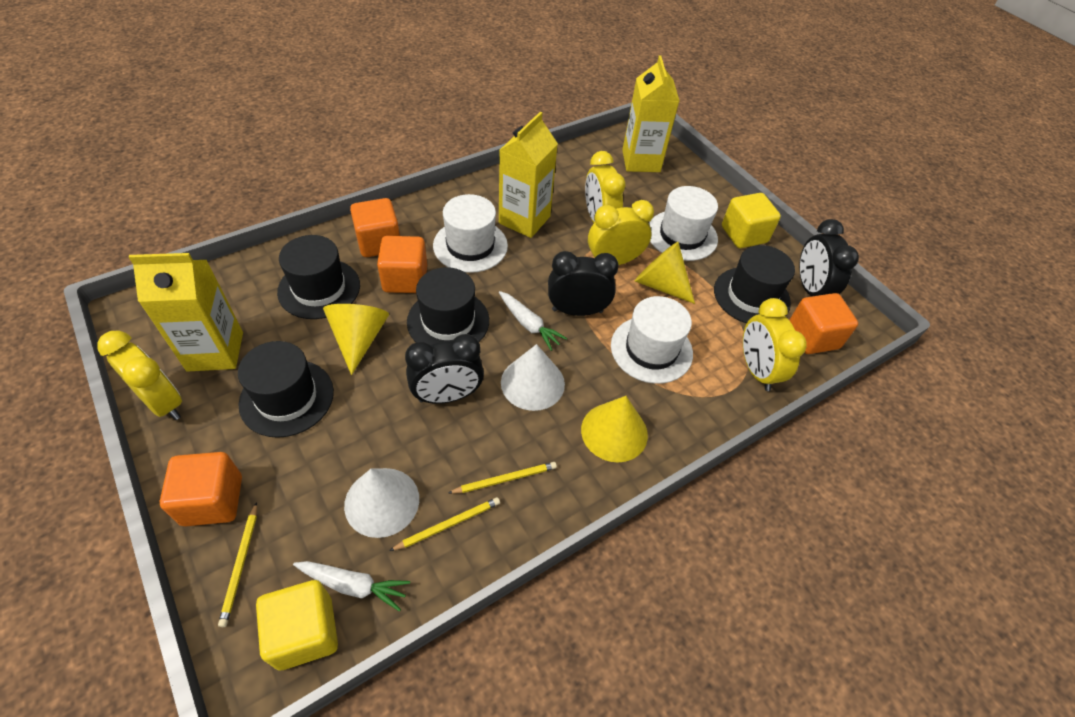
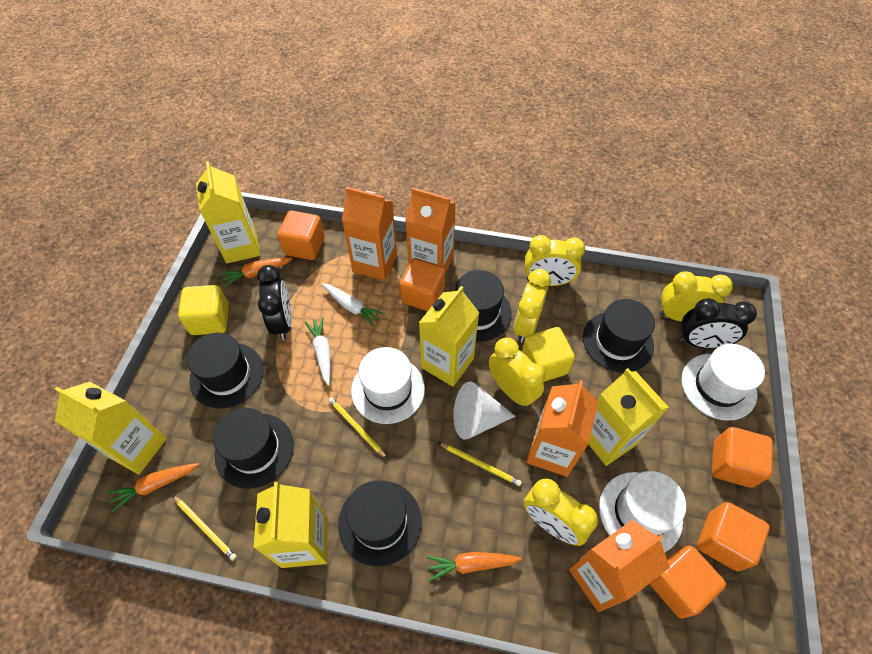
black clock: [405,334,484,404] [548,251,619,316] [799,219,859,296] = 3 -> [257,265,292,340] [679,298,757,348] = 2
black hat: [238,341,334,438] [277,235,360,319] [407,267,489,345] [714,245,795,323] = 4 -> [187,333,263,409] [213,408,294,489] [338,481,421,566] [455,270,511,342] [583,299,655,373] = 5
orange carrot: none = 0 -> [108,463,200,512] [220,257,293,287] [427,552,522,581] = 3
orange carton: none = 0 -> [342,187,397,281] [405,187,456,274] [526,380,599,477] [569,520,670,612] = 4
orange cube: [160,452,242,527] [350,198,400,257] [377,236,427,293] [789,293,858,354] = 4 -> [278,210,325,260] [400,258,445,311] [649,546,726,618] [697,502,770,571] [711,427,773,488] = 5
white cone: [344,468,419,538] [501,344,565,411] = 2 -> [453,382,516,440] = 1
yellow carton: [129,253,243,372] [499,112,558,238] [622,55,679,172] = 3 -> [55,382,167,474] [196,161,261,263] [254,482,328,568] [419,286,480,387] [589,368,669,466] = 5
yellow clock: [97,331,182,420] [585,151,626,223] [588,200,654,265] [743,298,807,391] = 4 -> [489,337,545,407] [514,269,551,343] [524,479,598,546] [525,235,585,286] [659,271,733,322] = 5
yellow cone: [323,304,389,375] [581,396,648,462] [635,242,695,304] = 3 -> none = 0

